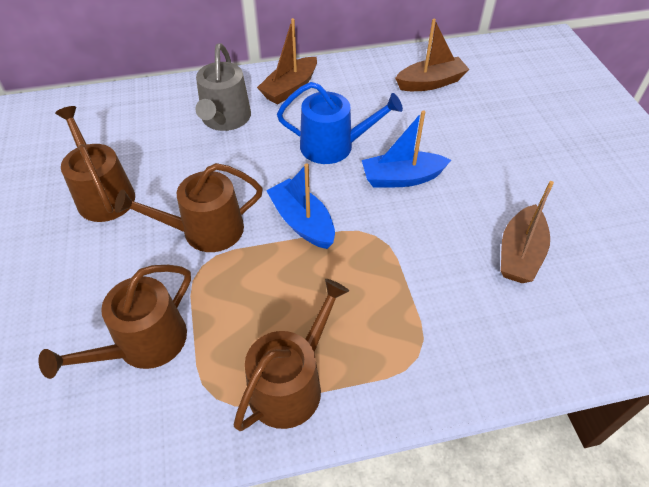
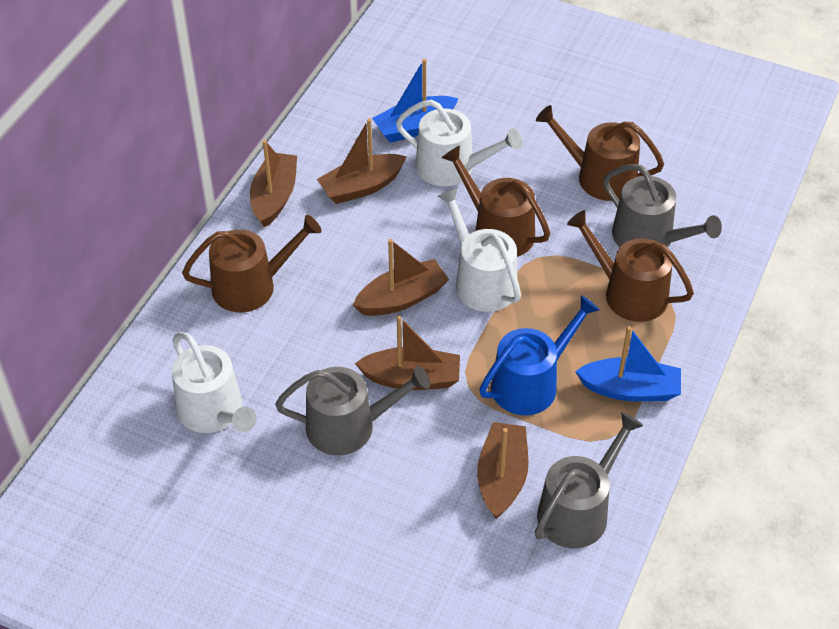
brown boat: [257,18,317,105] [395,19,470,91] [501,181,554,283] = 3 -> [250,140,297,228] [317,118,407,204] [353,239,449,316] [355,316,460,390] [477,422,529,519] = 5
grey watering can: [195,43,251,131] = 1 -> [275,366,430,455] [535,412,643,548] [603,164,722,248] = 3
white watering can: none = 0 -> [172,332,256,433] [396,100,522,186] [438,187,521,312] = 3

